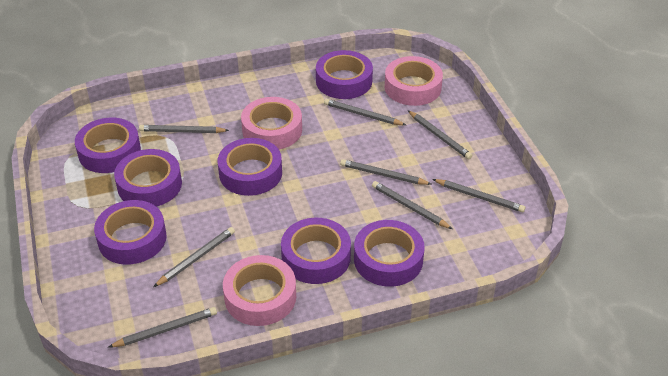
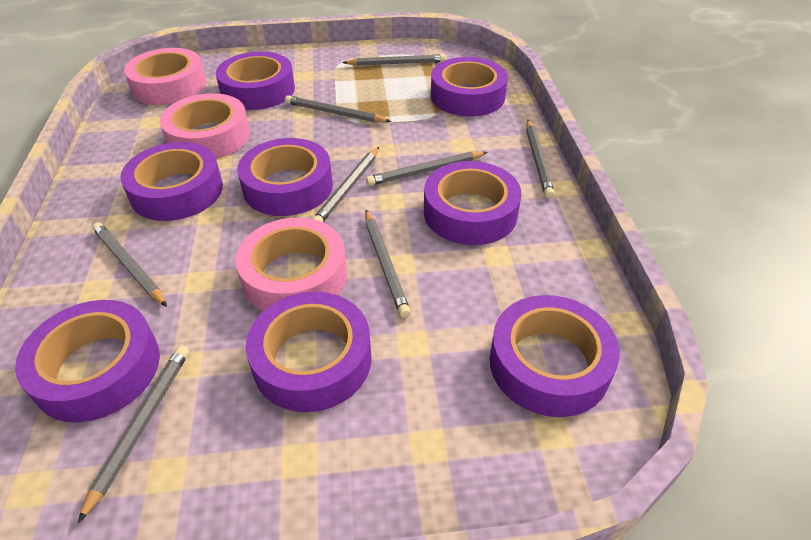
purple tape: [75,118,141,173] [94,200,167,265] [114,149,182,207] [218,138,282,196] [281,218,351,284] [316,50,373,99] [354,220,425,287] = 7 -> [15,300,160,422] [120,142,223,221] [216,52,295,110] [237,138,333,216] [246,292,372,412] [424,161,522,245] [431,57,508,117] [490,295,620,417] = 8

